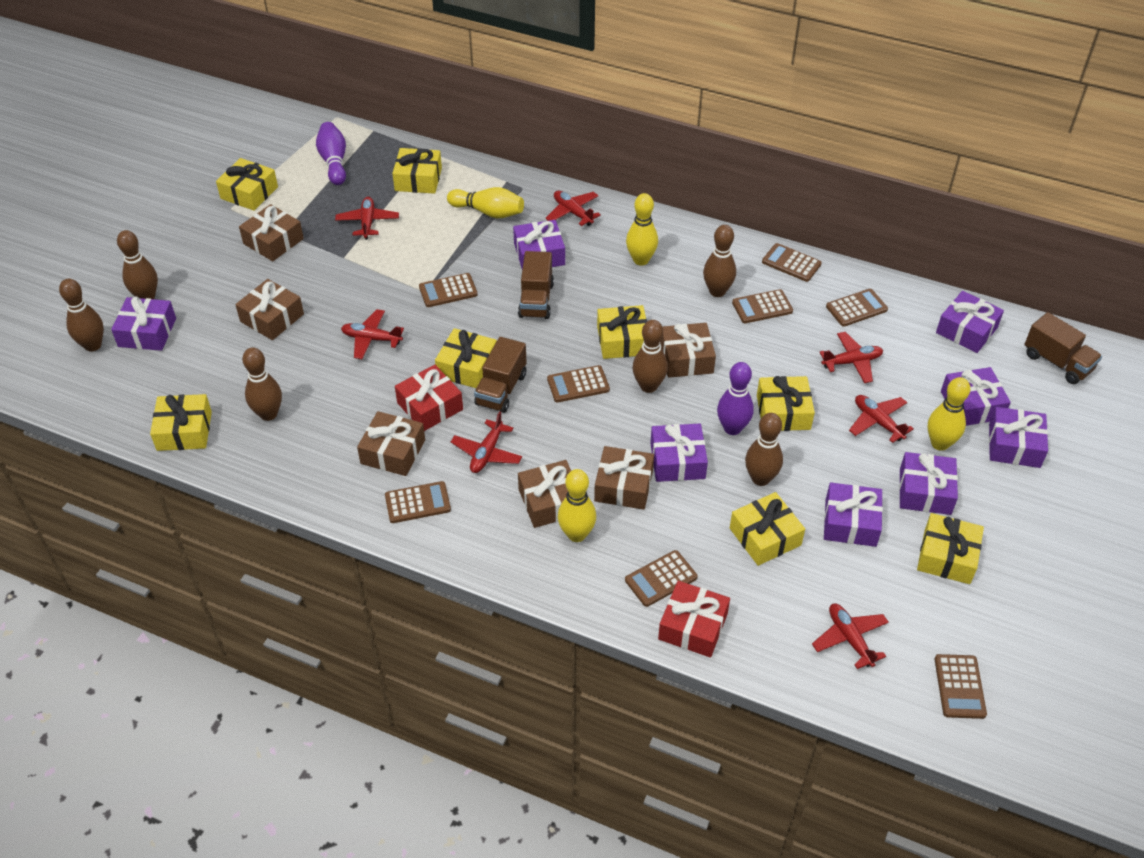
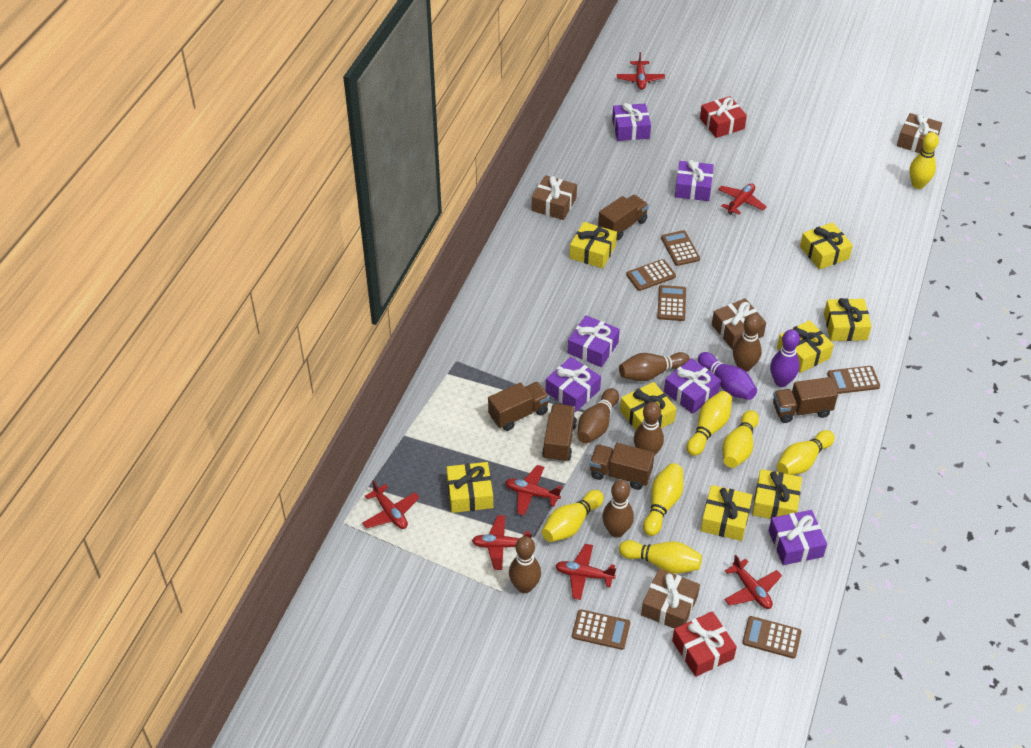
brown calculator: [385,481,451,523] [419,273,478,307] [547,365,610,402] [625,550,698,607] [732,289,793,323] [762,243,822,282] [826,289,888,326] [934,654,987,719] = 8 -> [572,609,630,650] [626,259,676,291] [657,285,686,321] [661,230,700,266] [742,616,801,659] [827,366,880,394] = 6
brown gift: [235,279,304,340] [239,204,304,261] [357,411,425,476] [518,460,571,528] [594,446,654,510] [660,323,716,378] = 6 -> [532,175,577,220] [641,568,700,629] [712,298,766,349] [897,113,942,153] = 4
brown truck: [474,337,527,413] [518,251,554,319] [1025,312,1102,384] = 3 -> [488,382,549,431] [542,404,577,463] [590,443,655,490] [598,195,649,240] [773,377,838,423] = 5
purple gift: [111,297,176,351] [513,220,565,269] [650,424,708,482] [824,482,883,547] [899,452,958,515] [936,291,1004,353] [941,367,1011,426] [989,407,1048,468] = 8 -> [546,357,601,412] [568,315,620,367] [612,103,651,141] [664,358,721,414] [675,160,714,201] [768,510,827,565] = 6
yellow bowling pin: [447,187,524,218] [558,469,596,542] [626,193,658,266] [928,377,970,451] = 4 -> [542,490,604,542] [619,540,702,574] [643,463,683,536] [687,391,732,456] [722,410,759,468] [777,430,835,475] [909,132,939,189] = 7

